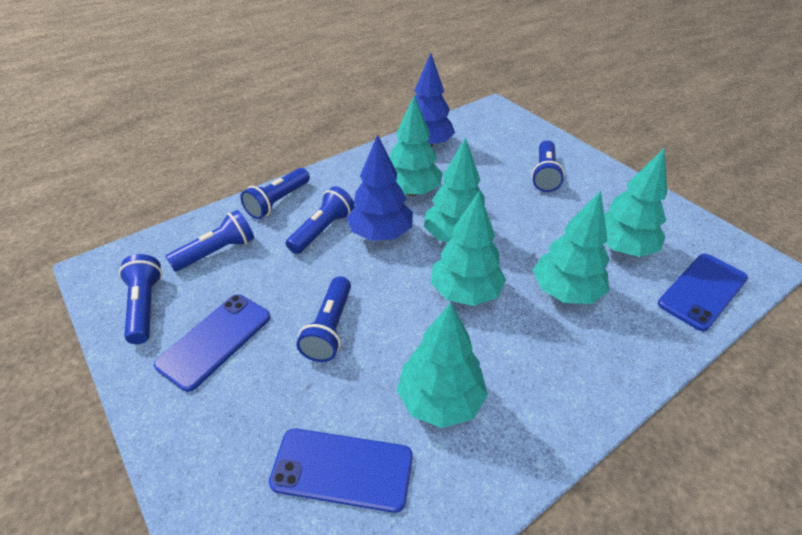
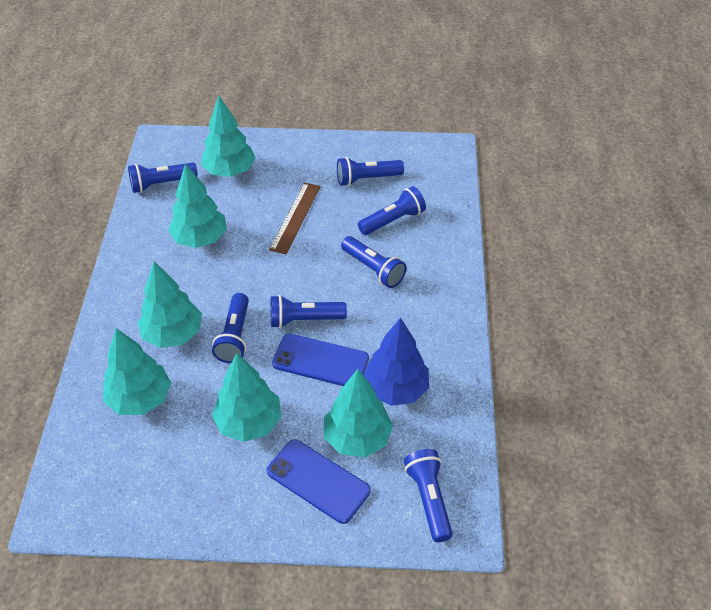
blue flashlight: [119,254,162,344] [165,210,254,272] [240,168,310,219] [286,186,355,254] [296,276,351,362] [532,140,565,192] = 6 -> [128,163,198,193] [212,293,249,363] [270,295,347,328] [337,157,404,186] [341,236,407,288] [358,186,426,235] [404,449,453,542] = 7
blue phone: [154,294,270,392] [269,428,413,513] [658,254,748,331] = 3 -> [267,439,371,524] [272,334,369,386] = 2
blue tree: [347,134,413,241] [407,53,455,146] = 2 -> [363,317,429,406] = 1
brown ruler: none = 0 -> [269,183,321,254] = 1

